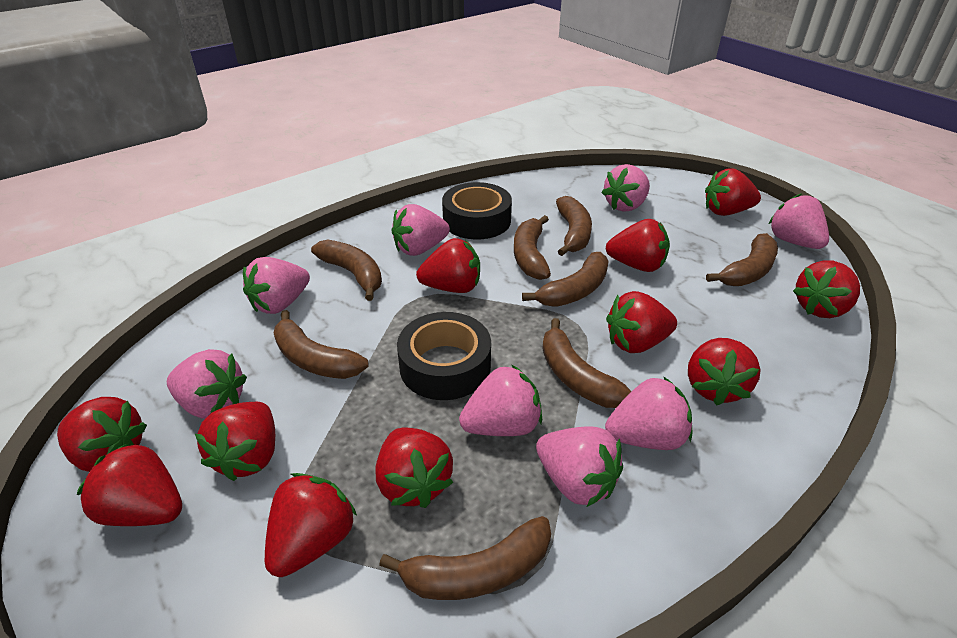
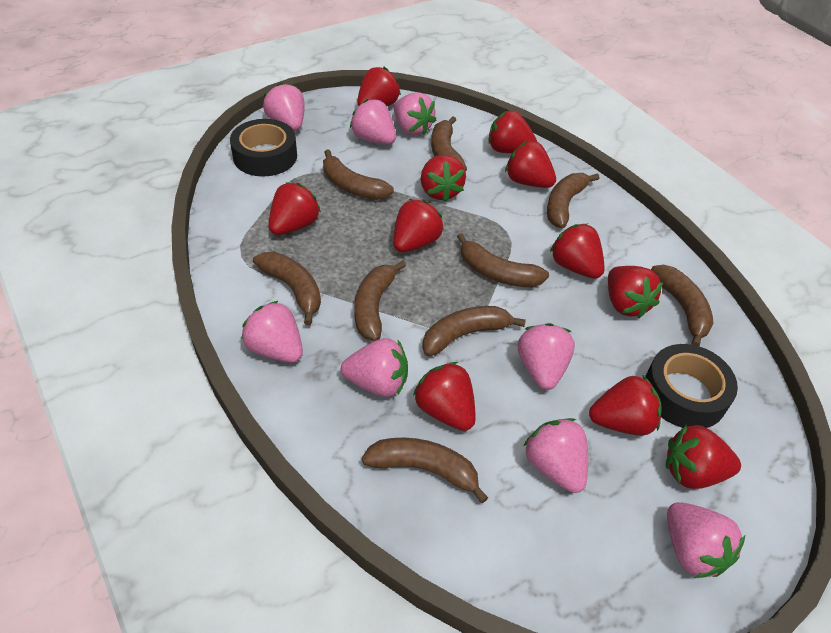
brown banana: [274,310,369,379] [311,240,382,301] [379,516,551,600] [514,215,551,280] [522,252,609,307] [542,318,632,408] [556,196,592,256] [706,233,778,286] = 8 -> [253,252,321,325] [323,149,394,200] [354,260,406,341] [362,438,488,503] [422,306,526,357] [431,116,467,171] [457,233,549,287] [547,173,600,228] [651,265,714,346] = 9

